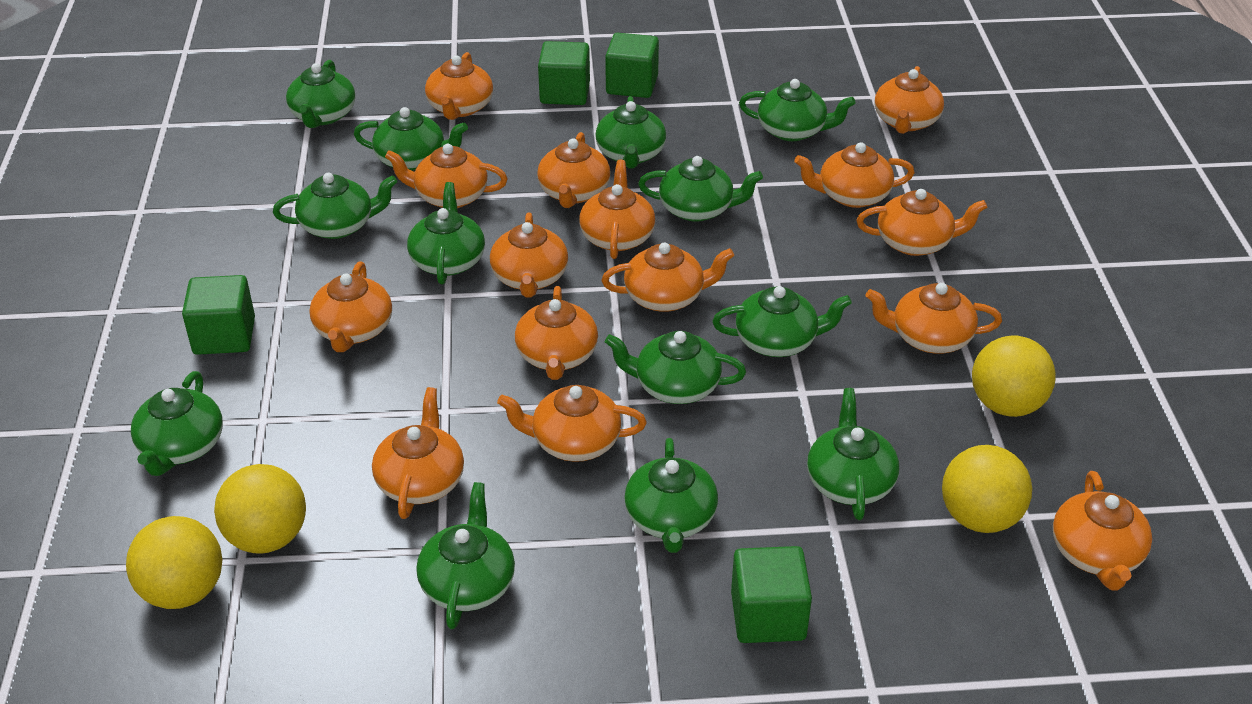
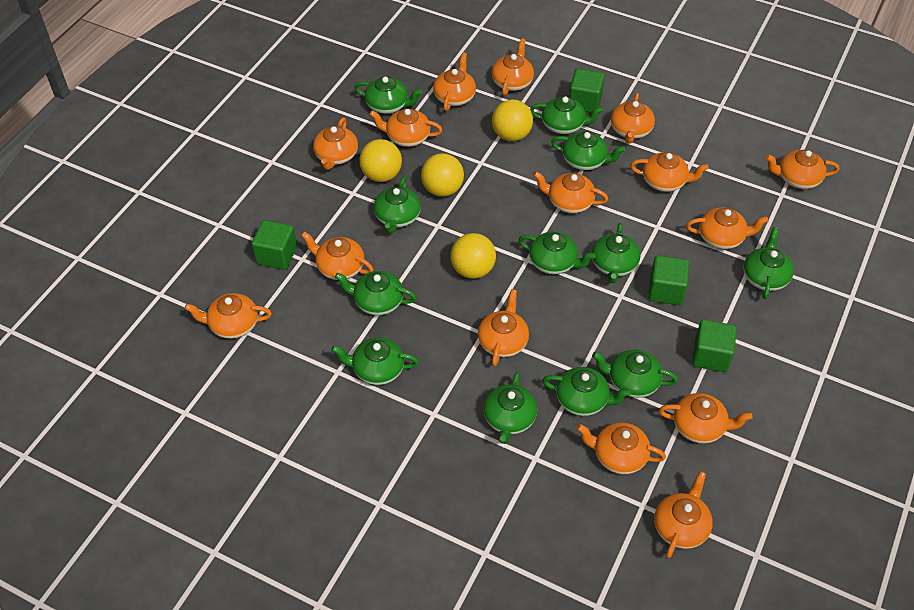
green teapot: [131,371,223,476] [273,173,397,239] [286,60,356,128] [354,107,468,171] [407,182,485,284] [416,482,515,629] [595,96,666,169] [605,331,746,404] [624,438,718,553] [638,156,763,222] [712,286,852,357] [739,79,856,141] [807,388,899,520] = 13 -> [331,338,419,385] [335,271,416,315] [354,76,422,114] [374,177,421,234] [483,372,537,444] [519,232,595,275] [530,96,603,134] [542,367,631,416] [551,131,625,170] [592,223,640,283] [592,350,678,398] [744,227,794,299] = 12

